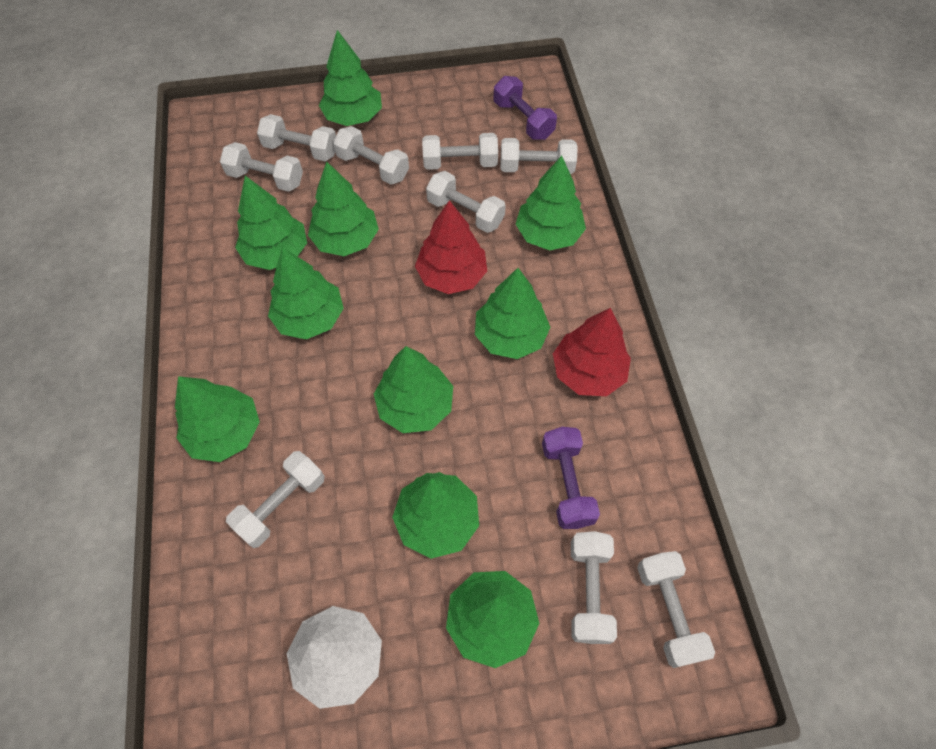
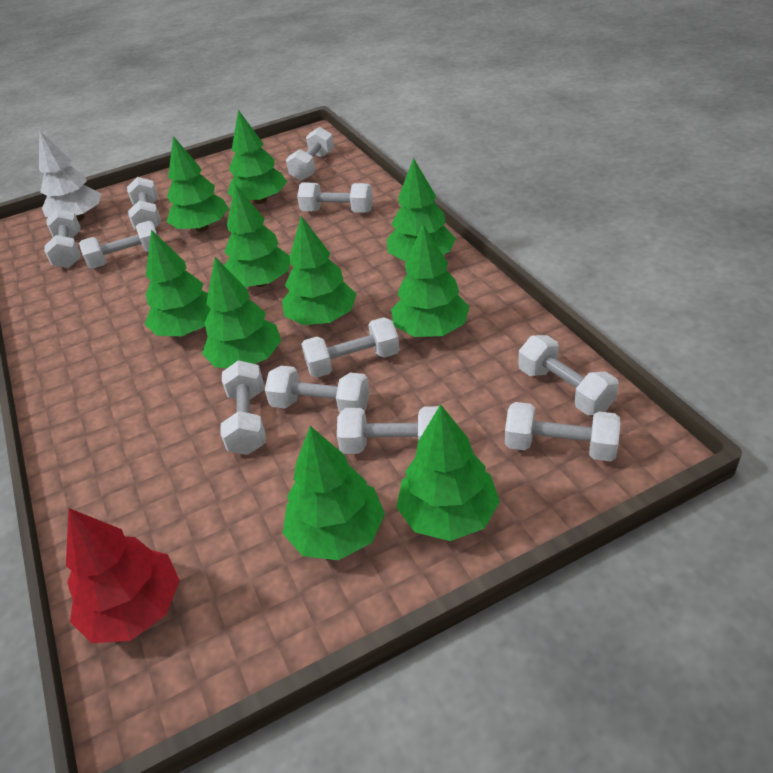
purple dumbbell: [494,76,557,140] [542,427,600,529] = 2 -> none = 0
red tree: [415,200,487,294] [553,308,631,396] = 2 -> [66,508,180,643] = 1
white dumbbell: [220,142,303,192] [226,451,325,548] [257,114,336,161] [333,126,409,185] [422,133,498,170] [426,171,506,233] [500,138,578,174] [571,531,617,644] [637,551,715,668] = 9 -> [44,209,80,268] [79,221,157,269] [127,177,161,230] [220,360,266,455] [265,366,369,412] [286,127,334,181] [297,183,373,213] [301,317,400,378] [337,406,439,454] [505,402,620,462] [518,335,619,415] = 11

